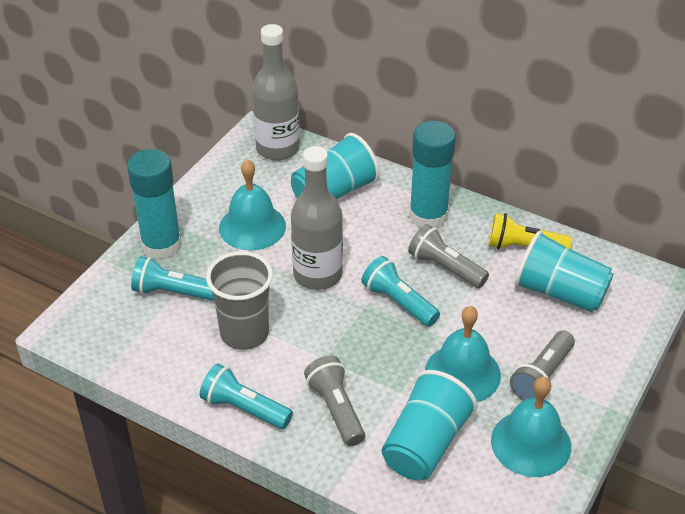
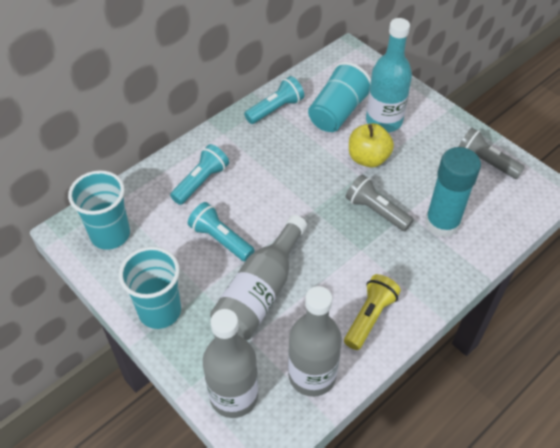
grey bottle: [252,24,300,161] [291,146,343,290] = 2 -> [203,309,258,418] [210,215,307,340] [288,286,342,397] = 3
grey cup: [206,251,273,350] = 1 -> none = 0
grey flashlight: [304,355,365,446] [408,224,489,288] [510,331,575,401] = 3 -> [345,174,414,231] [458,128,525,179] = 2
turquoise bell: [219,159,286,251] [425,306,501,402] [491,376,571,477] = 3 -> none = 0
turquoise bottle: none = 0 -> [366,18,412,132] = 1
turquoise glue stick: [127,149,182,260] [409,121,456,228] = 2 -> [425,147,481,238] = 1
yellow apple: none = 0 -> [349,123,394,167] = 1

